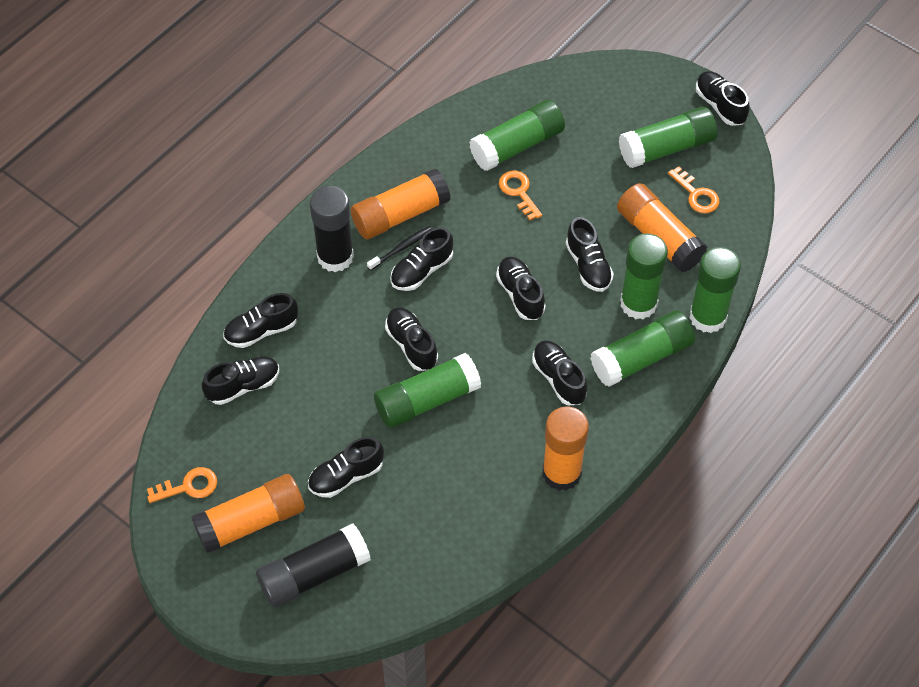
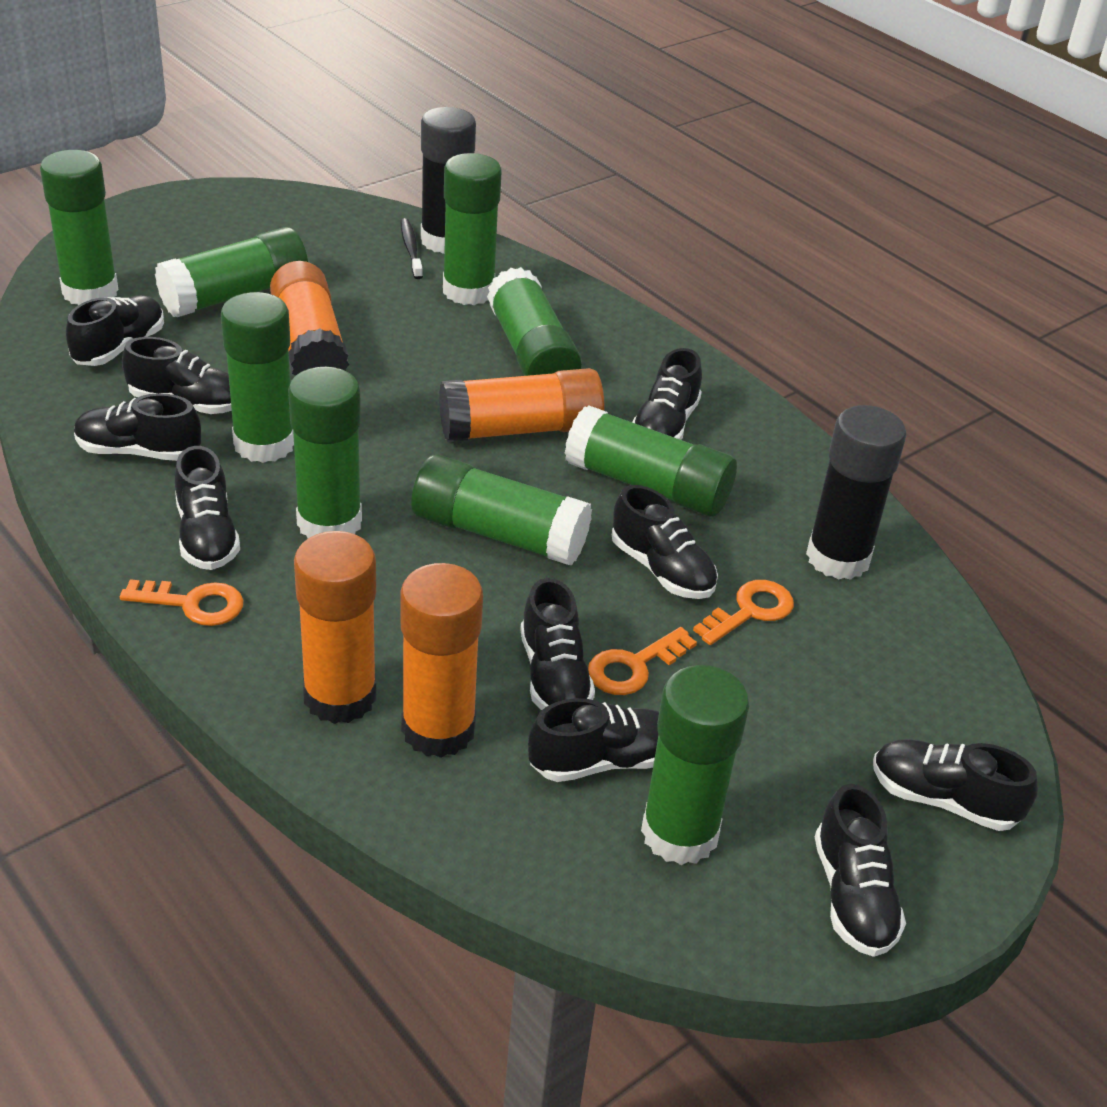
black shoe: [202,356,279,405] [223,293,298,348] [308,437,384,498] [385,307,438,371] [390,227,453,291] [496,256,545,320] [532,340,587,405] [566,217,614,292] [696,71,750,126] = 9 -> [66,296,164,366] [74,393,201,461] [122,337,232,414] [175,446,240,570] [520,578,595,710] [528,698,659,782] [612,485,718,599] [632,348,702,440] [815,784,906,957] [873,739,1038,831] = 10
green glue stick: [374,353,481,428] [469,100,565,171] [590,310,695,387] [619,107,717,168] [620,233,668,319] [689,247,741,333] = 6 -> [40,150,119,305] [155,227,308,317] [221,292,294,463] [288,367,362,538] [411,454,592,566] [443,153,502,305] [487,267,582,376] [565,406,737,517] [641,665,749,865] = 9

